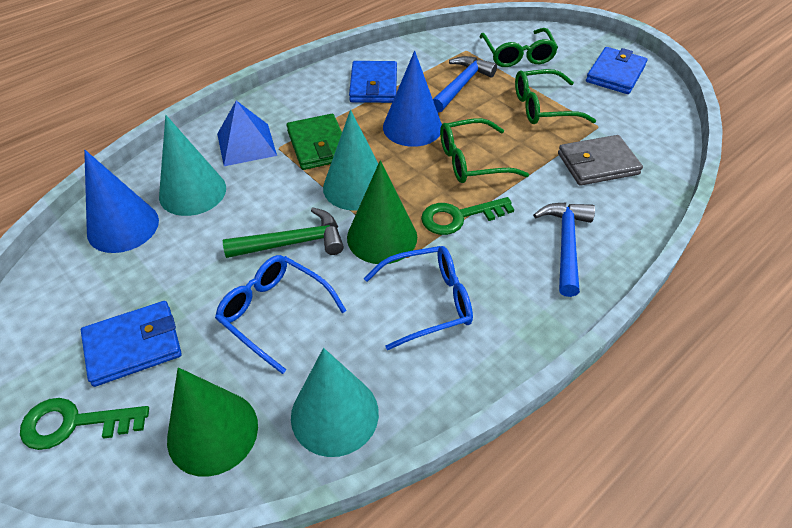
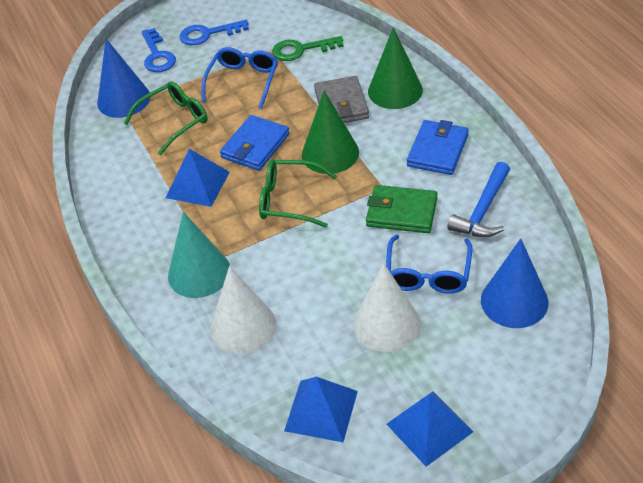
blue hammer: [433,56,497,113] [533,202,595,297] = 2 -> [448,162,510,237] = 1
blue key: none = 0 -> [141,28,176,72] [180,20,249,45] = 2
blue pyramid: [217,101,277,166] = 1 -> [166,149,230,207] [284,377,358,442] [387,391,474,467] = 3
blue wallet: [81,301,182,387] [349,61,397,103] [586,47,647,94] = 3 -> [220,115,290,171] [407,120,469,175] = 2
green glasses: [440,118,529,183] [479,28,558,67] [515,69,596,124] = 3 -> [124,81,208,155] [259,160,337,228] = 2
green hammer: [223,207,344,258] = 1 -> none = 0
green key: [20,398,149,450] [421,197,514,235] = 2 -> [272,36,344,61] = 1
turquoise cone: [159,115,226,216] [291,348,379,457] [323,110,378,211] = 3 -> [168,212,230,298] = 1
white cone: none = 0 -> [210,266,276,354] [353,263,420,352] = 2

